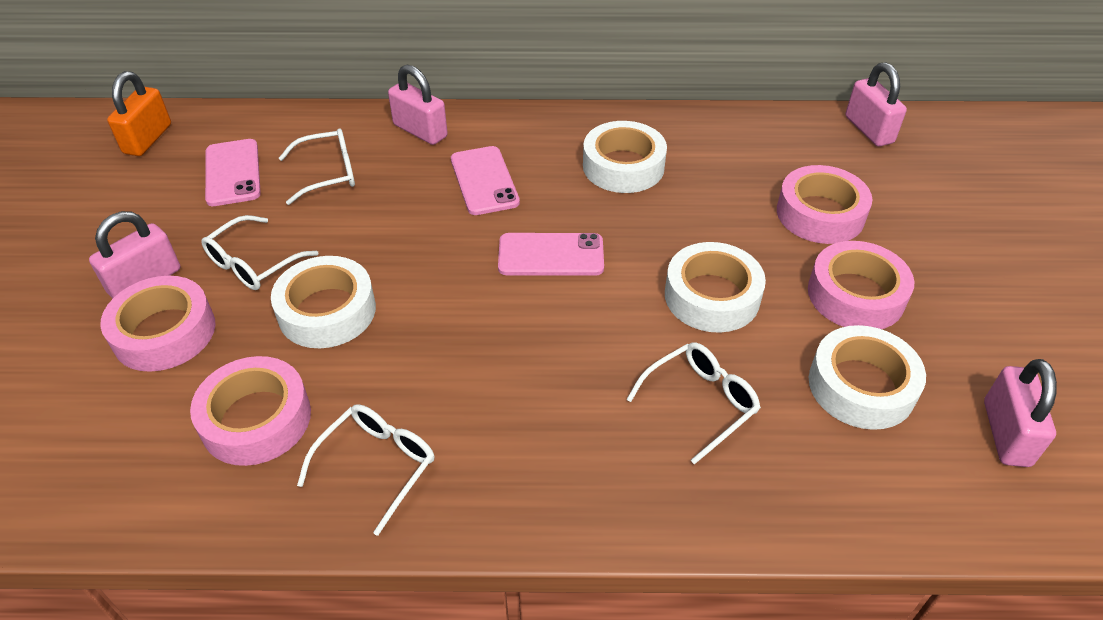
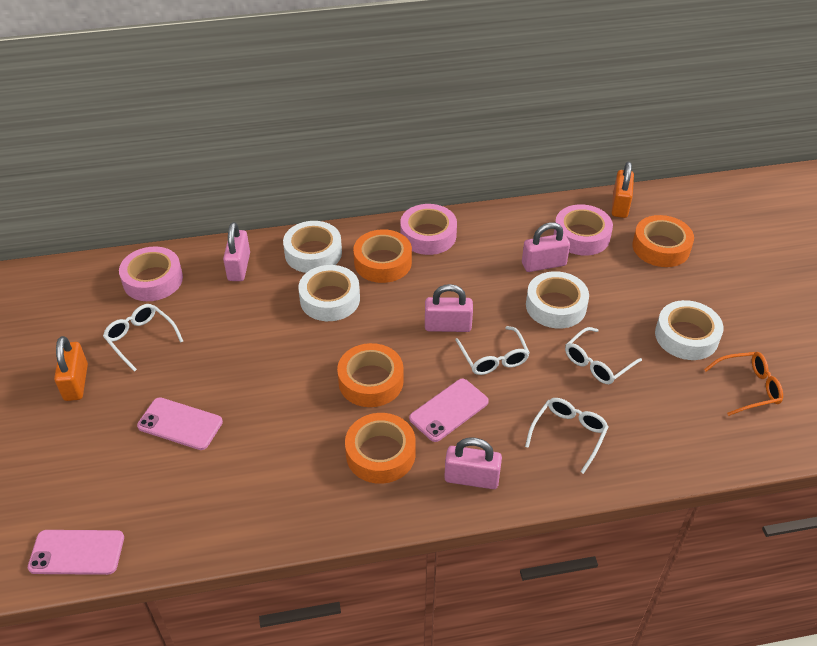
orange glasses: none = 0 -> [704,352,783,416] = 1
orange padlock: [107,71,171,156] = 1 -> [54,336,88,401] [612,162,634,218] = 2
orange tape: none = 0 -> [337,343,404,407] [345,413,416,484] [353,229,412,283] [632,215,694,267] = 4
pink tape: [100,276,216,372] [190,356,311,466] [777,165,872,244] [808,241,914,329] = 4 -> [119,246,183,301] [400,204,457,255] [554,204,613,256] = 3

